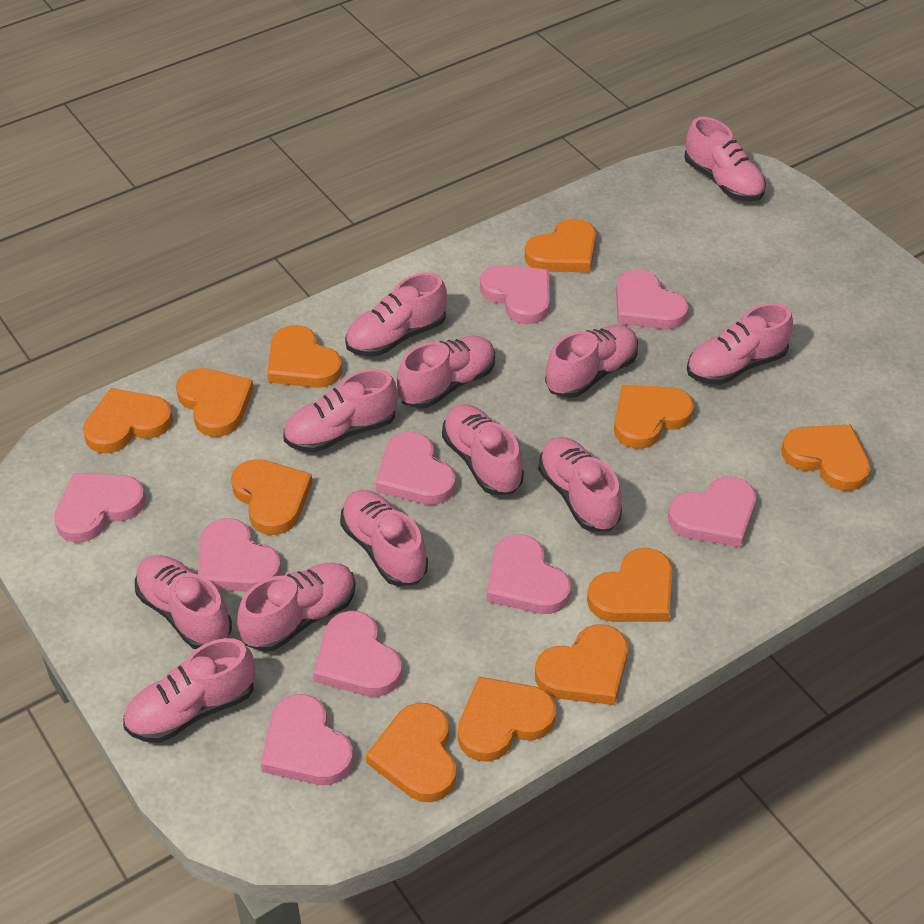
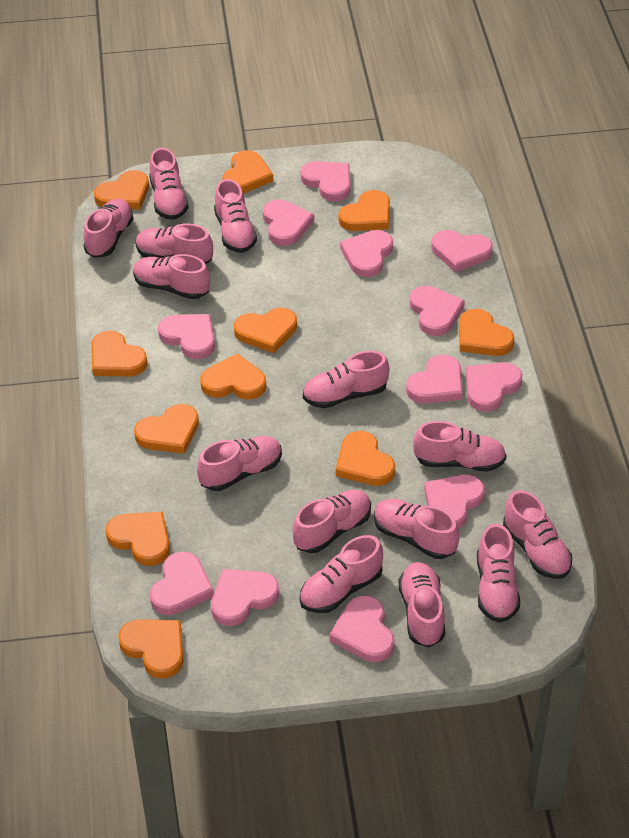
pink heart: [54,473,145,543] [198,518,281,592] [261,694,354,785] [313,611,402,697] [376,432,456,505] [480,265,550,324] [487,535,571,614] [616,270,689,329] [668,476,756,548] = 9 -> [150,552,214,615] [158,314,215,359] [211,569,279,626] [263,199,314,246] [301,161,351,201] [330,596,395,662] [340,230,393,277] [406,355,463,404] [410,286,465,336] [424,475,485,529] [431,230,493,272] [466,362,522,412] = 12
pink shoe: [123,638,255,743] [135,555,232,649] [237,562,356,652] [283,369,398,453] [340,490,428,586] [345,272,447,356] [397,336,495,409] [442,404,524,495] [538,437,622,532] [545,325,638,398] [684,117,766,201] [687,303,793,385] = 12 -> [83,199,133,258] [133,254,210,299] [136,224,213,264] [149,148,189,220] [197,436,282,491] [214,179,257,253] [293,490,371,553] [299,535,383,613] [303,351,389,408] [374,499,459,559] [398,562,445,647] [413,421,507,472] [477,524,520,623] [503,490,572,579] = 14

